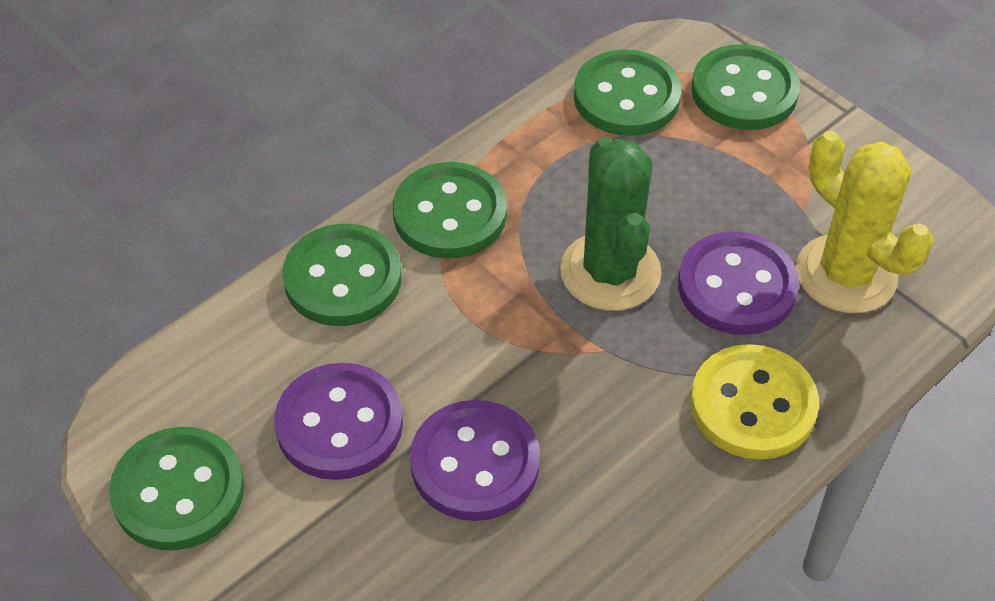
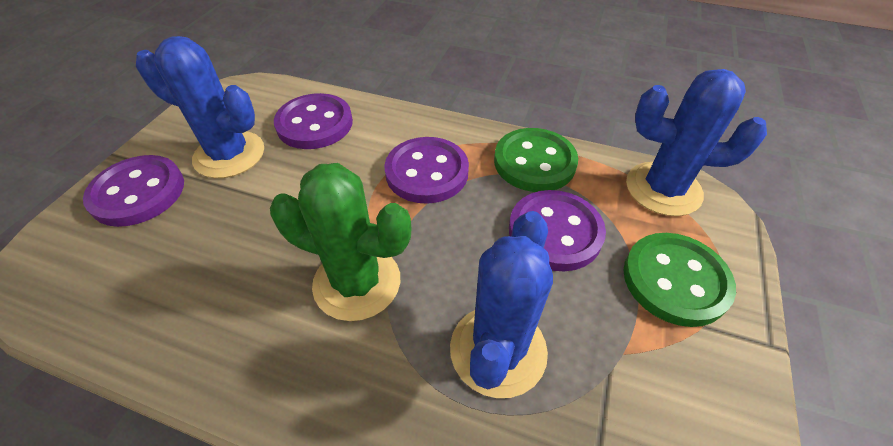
blue cactus: none = 0 -> [136,36,264,178] [450,211,553,398] [626,69,767,216] = 3
green button: [109,427,244,550] [282,224,402,326] [393,162,507,259] [574,49,681,136] [691,44,800,130] = 5 -> [494,128,578,192] [624,233,736,327] = 2
purple button: [274,363,403,480] [410,400,540,521] [678,231,799,335] = 3 -> [83,155,184,227] [274,93,353,149] [384,137,469,204] [509,190,606,271] = 4
yellow button: [690,344,819,460] = 1 -> none = 0
yellow cactus: [796,131,933,313] = 1 -> none = 0

